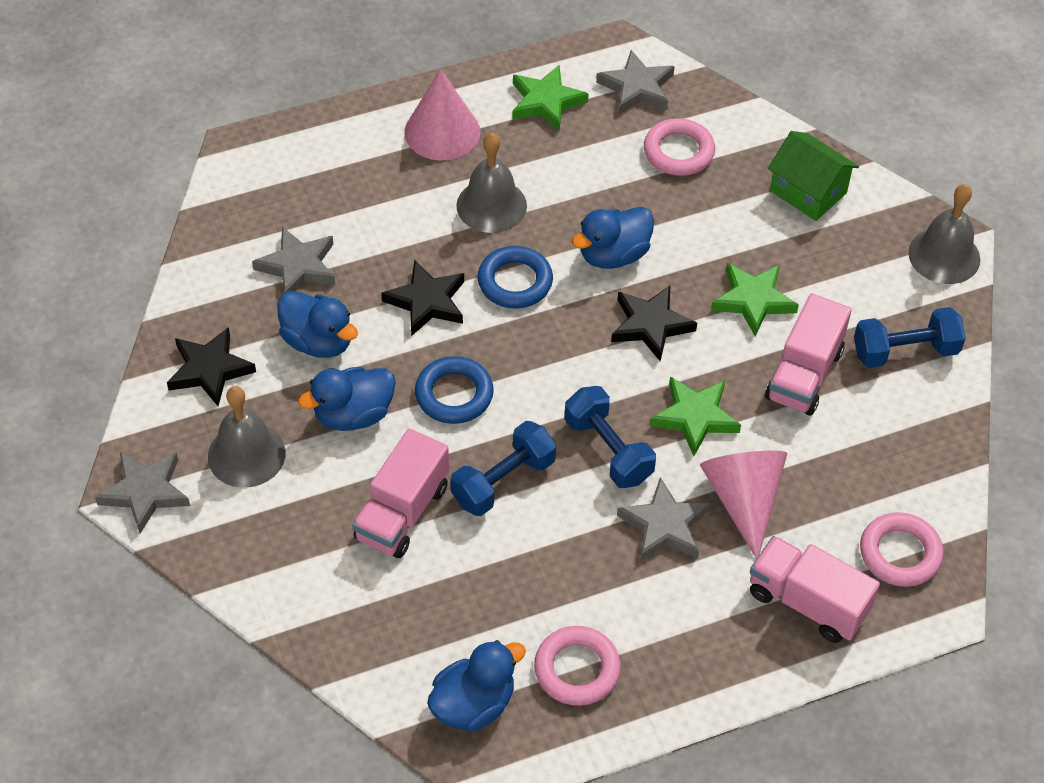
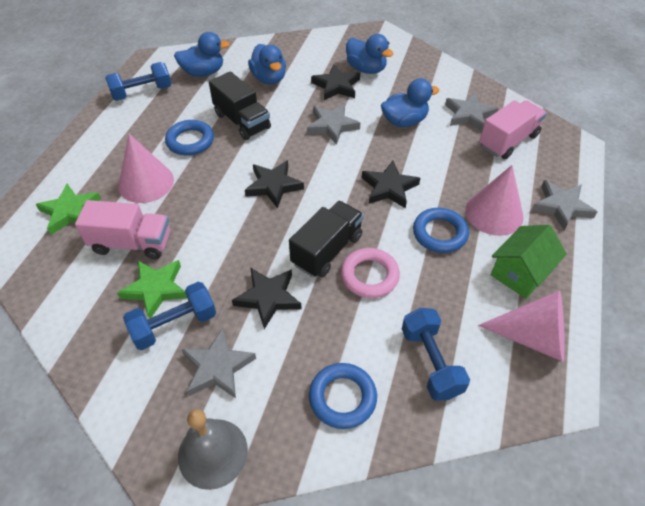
black star: [167,327,256,406] [381,260,464,336] [611,286,697,361] = 3 -> [232,268,302,329] [245,160,304,209] [311,64,360,100] [362,161,420,208] = 4
black truck: none = 0 -> [209,71,271,140] [289,201,364,277] = 2
blue ring: [415,356,494,424] [478,246,553,308] = 2 -> [165,120,214,156] [309,363,377,429] [413,208,469,253] = 3
green star: [512,65,589,132] [650,377,741,456] [711,263,799,336] = 3 -> [36,184,101,235] [117,260,187,319] = 2
grey bell: [208,386,286,488] [456,133,527,233] [908,184,980,284] = 3 -> [178,409,248,490] = 1
pink cone: [404,69,480,160] [700,451,787,559] = 2 -> [118,134,174,203] [465,165,524,236] [478,290,565,362] = 3
pink ring: [534,626,621,706] [644,118,715,176] [860,512,943,587] = 3 -> [341,248,400,298] = 1
pink truck: [352,428,449,558] [750,536,880,643] [765,293,852,416] = 3 -> [75,200,170,259] [479,100,547,159] = 2

